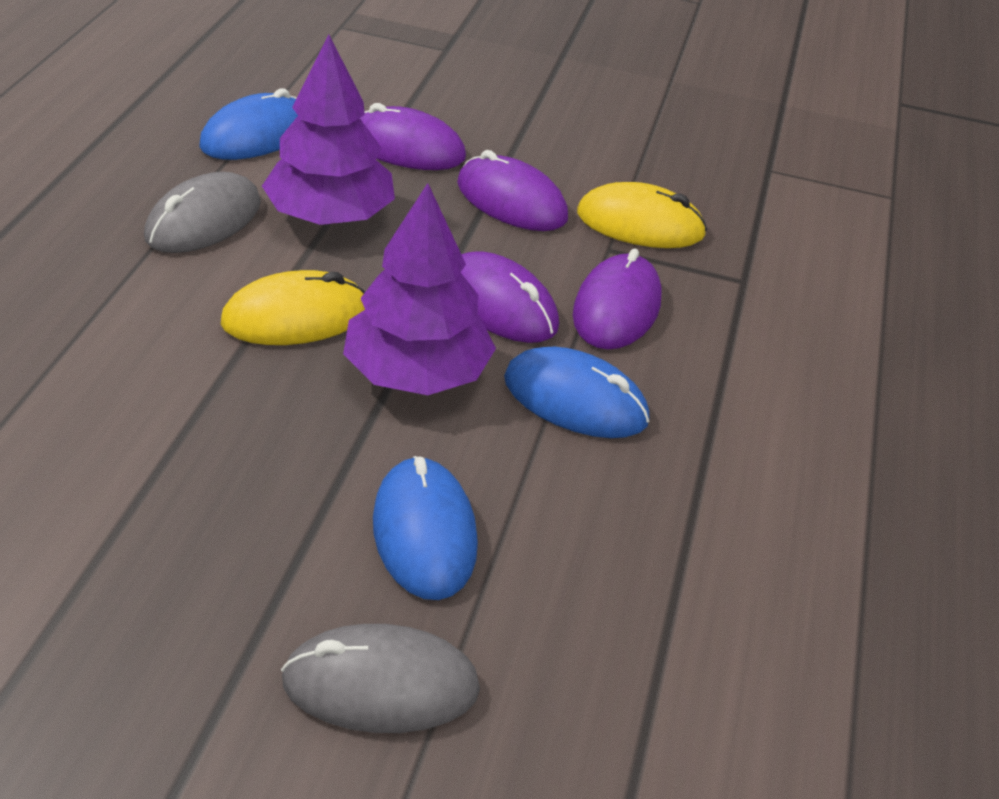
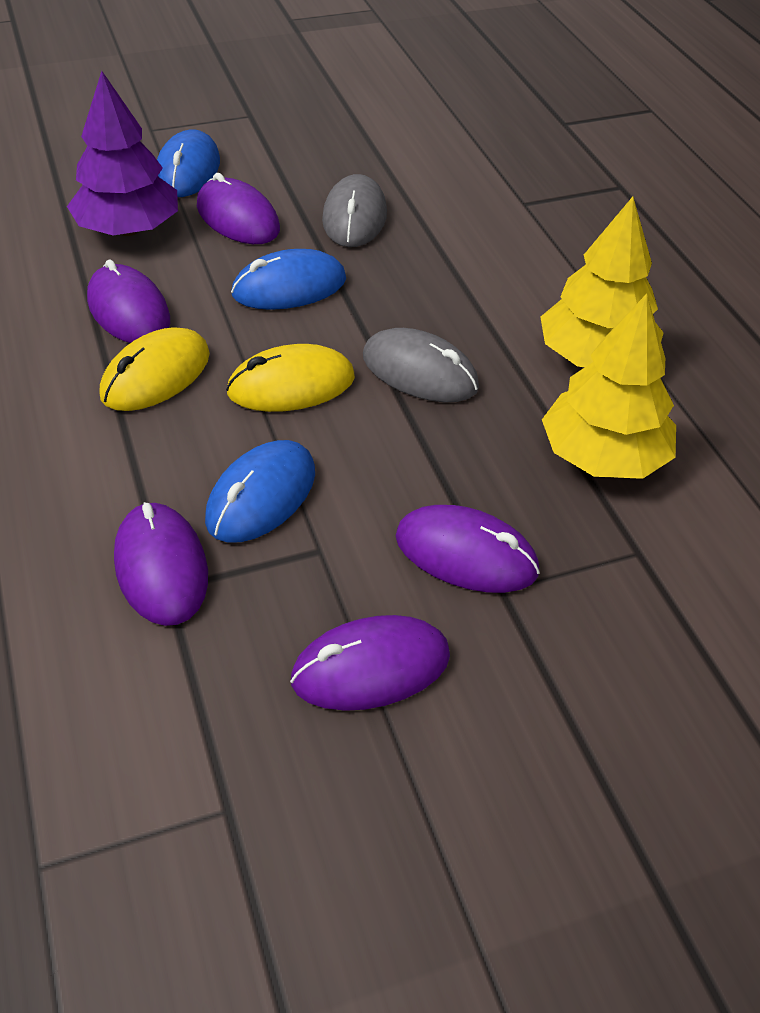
purple mouse: [360,103,466,170] [457,150,568,231] [461,251,559,343] [573,249,662,349] = 4 -> [87,259,170,343] [114,502,208,626] [197,173,280,244] [290,615,450,711] [396,505,540,593] = 5
purple tree: [262,34,395,225] [343,183,496,395] = 2 -> [67,71,178,236] = 1
yellow tree: none = 0 -> [540,197,664,367] [542,294,676,479] = 2

